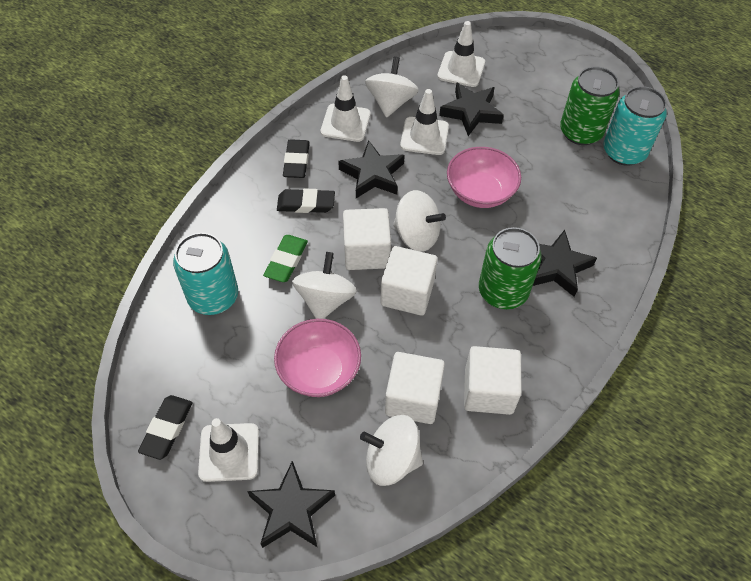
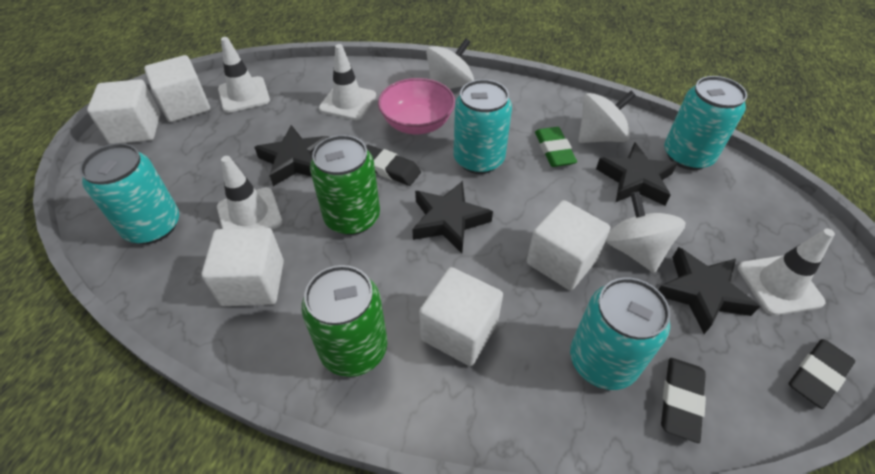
pink bowl: [274,319,361,397] [447,147,521,208] = 2 -> [378,78,455,134] = 1
turquoise can: [173,232,238,315] [603,86,667,166] = 2 -> [80,143,179,244] [453,79,512,174] [570,278,670,390] [664,76,747,170] = 4
white cube: [343,208,391,270] [380,246,437,316] [385,352,445,424] [464,346,522,415] = 4 -> [87,79,160,144] [144,55,210,122] [202,228,284,306] [419,267,503,366] [527,200,610,290] = 5
white spinning top: [292,252,357,319] [360,415,423,486] [365,56,419,118] [393,190,446,252] = 4 -> [426,38,474,89] [578,91,636,143] [606,191,686,273] = 3

